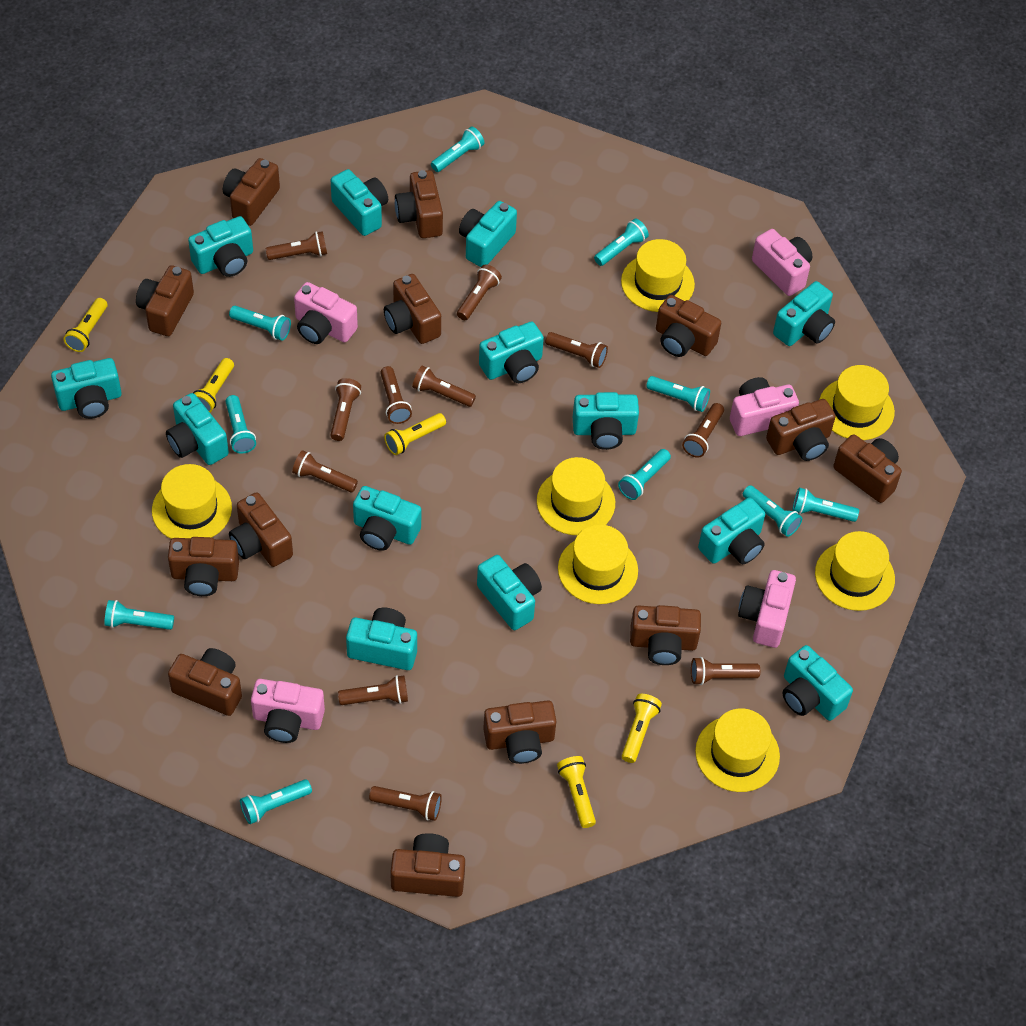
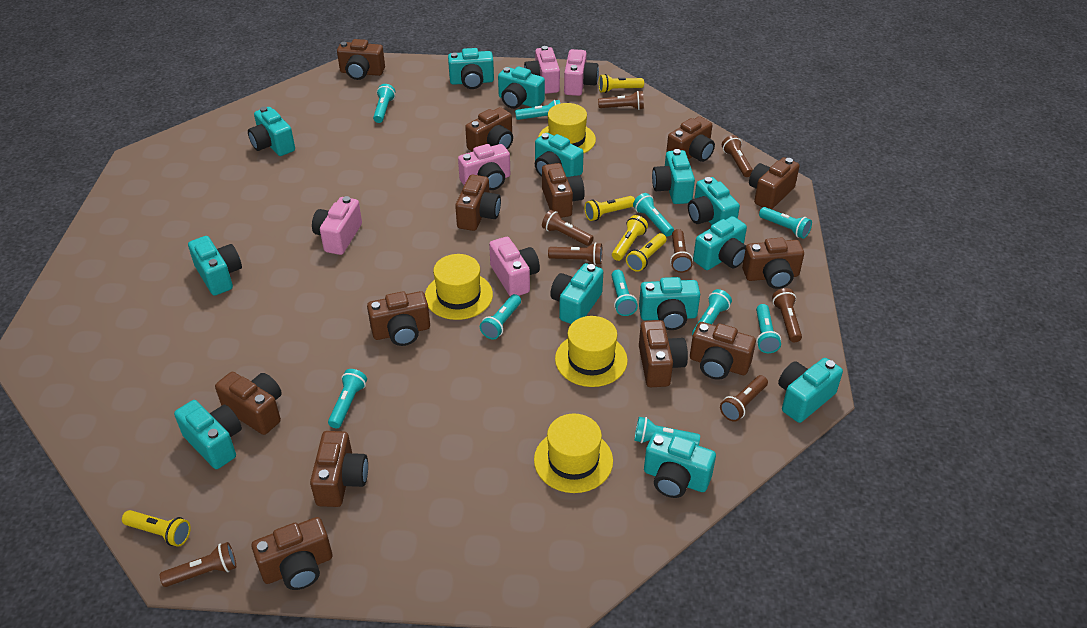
brown flashlight: [266,231,327,260] [292,450,358,492] [330,378,361,441] [338,675,408,705] [369,786,442,821] [380,366,412,424] [412,366,476,407] [457,264,502,320] [545,332,608,368] [682,403,724,458] [691,657,760,685] = 11 -> [160,542,236,587] [542,210,594,246] [548,242,603,265] [598,91,644,110] [670,229,693,273] [720,375,768,422] [722,135,753,177] [772,288,802,342] = 8
yellow hat: [152,464,232,539] [537,457,615,535] [558,525,638,604] [621,239,695,312] [695,708,780,792] [815,531,895,611] [819,365,895,440] = 7 -> [425,254,493,320] [534,413,613,493] [538,103,596,153] [555,316,628,387] = 4

